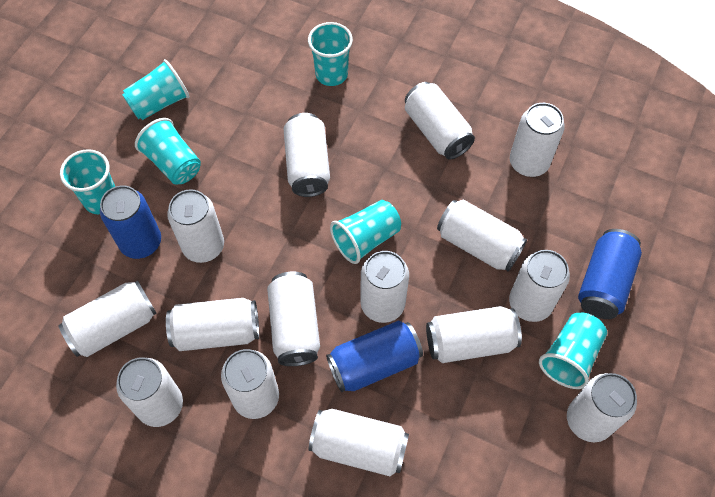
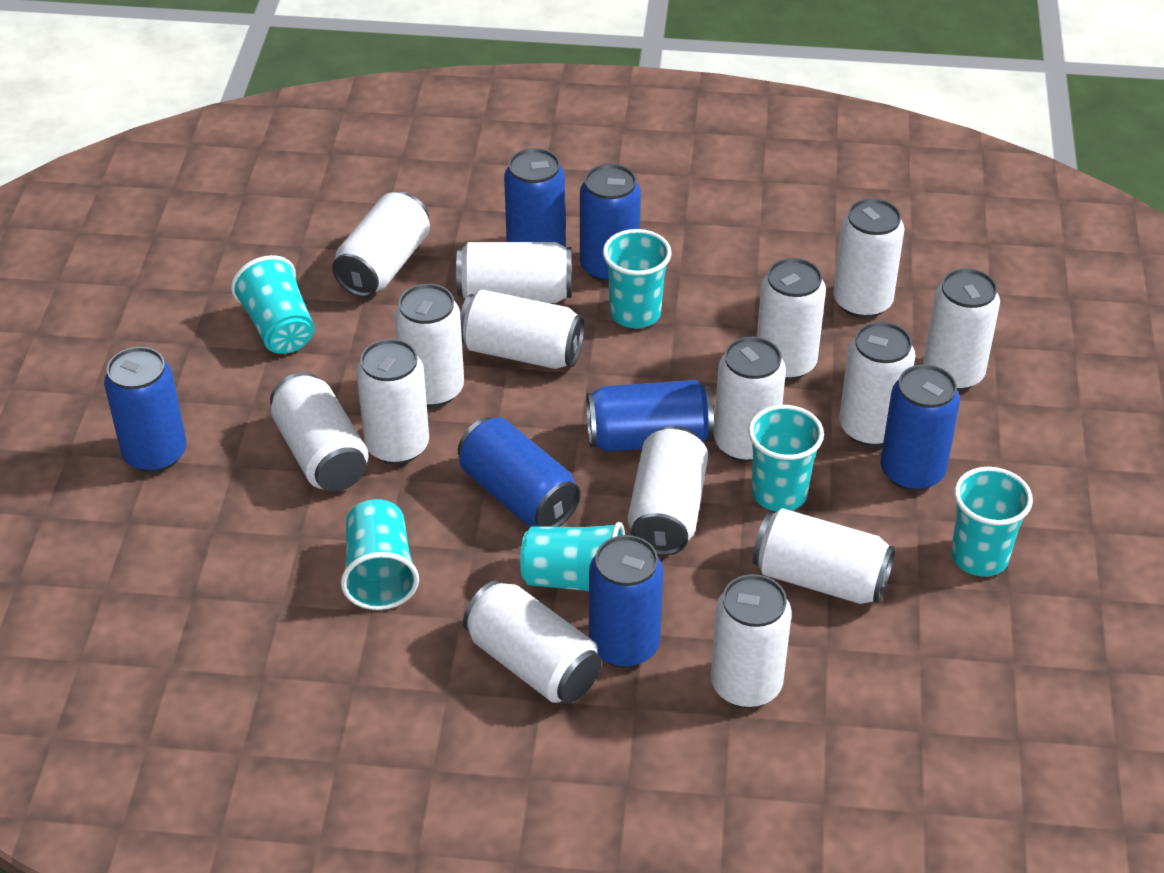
blue can: [100,186,161,259] [326,321,423,392] [578,229,642,319] = 3 -> [104,347,187,473] [458,417,581,527] [504,148,565,246] [580,164,641,282] [586,380,714,452] [589,535,663,668] [881,364,960,491] = 7

